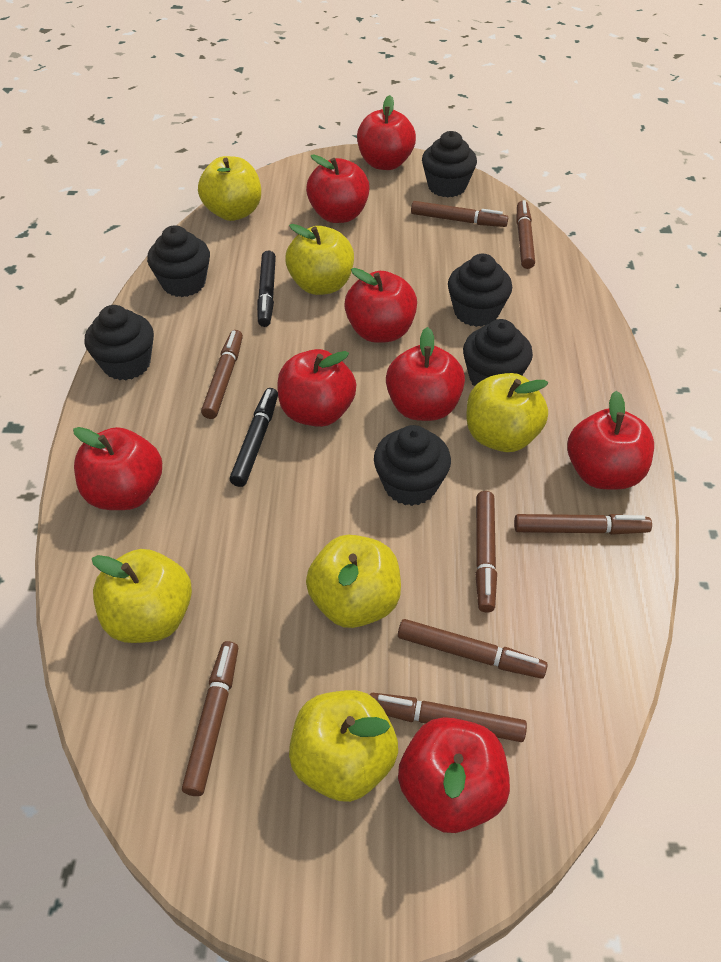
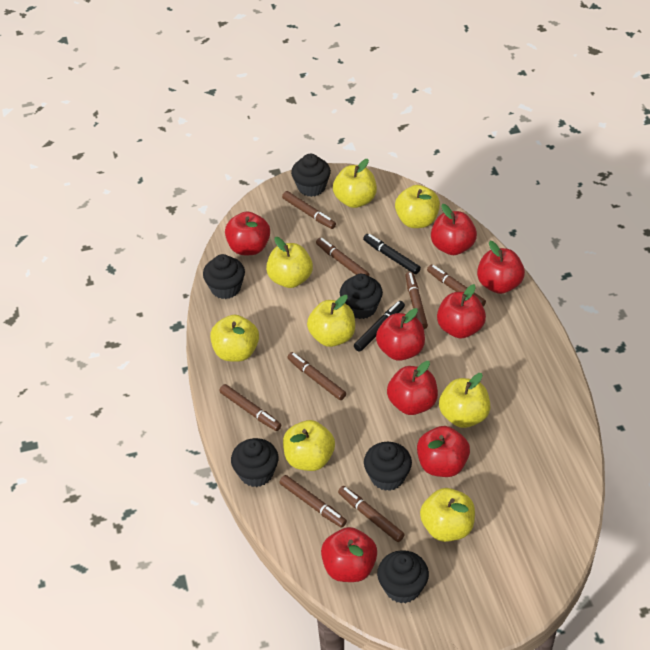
yellow apple: [92,549,192,643] [198,156,261,221] [285,224,354,295] [289,690,398,802] [306,535,401,628] [466,373,548,452] = 6 -> [210,315,259,362] [266,237,313,288] [283,420,335,471] [307,295,355,347] [333,159,377,208] [395,185,440,228] [420,488,475,542] [439,373,490,428] = 8

